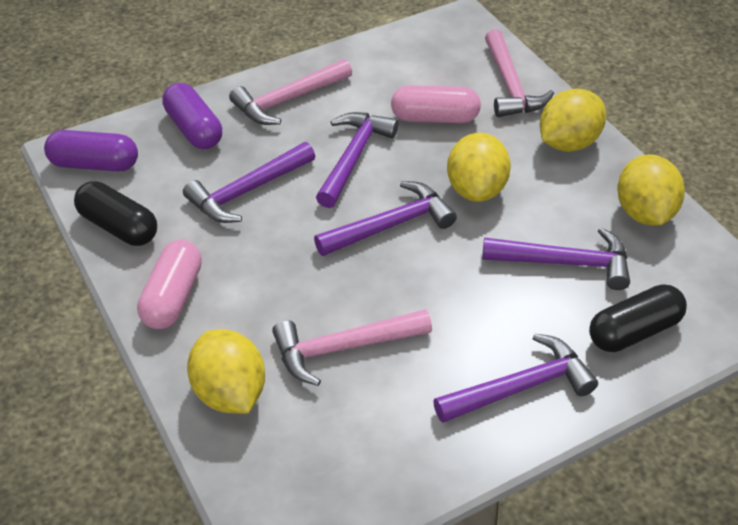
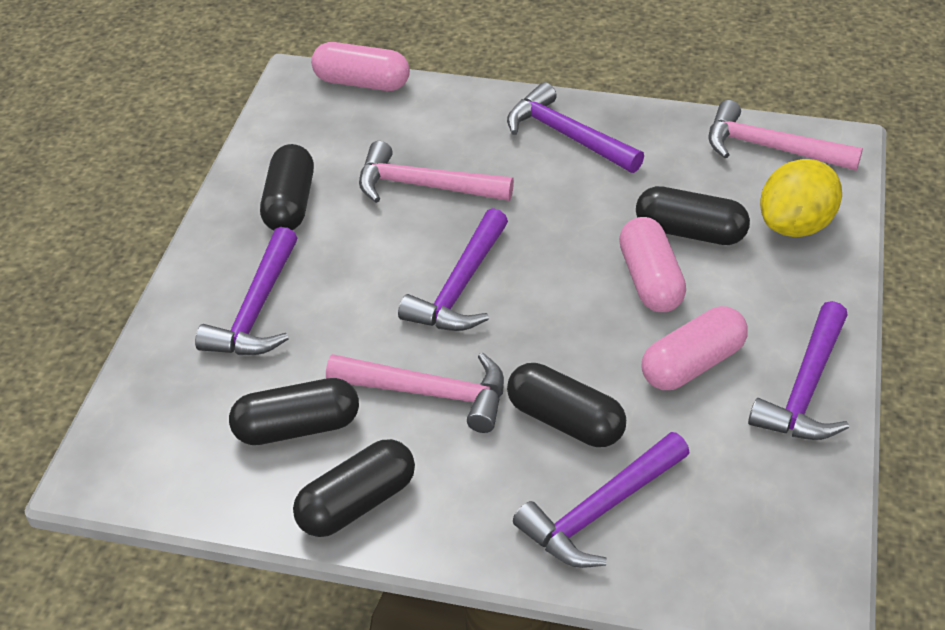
black capsule: [74,181,157,246] [589,285,687,352] = 2 -> [229,378,359,445] [260,144,314,230] [293,439,415,537] [507,363,626,447] [636,186,750,245] = 5
pink capsule: [137,240,202,329] [391,85,481,123] = 2 -> [311,42,410,91] [619,217,686,312] [642,306,748,390] = 3
purple capsule: [44,130,138,172] [162,83,222,149] = 2 -> none = 0
yellow lemon: [187,329,265,414] [447,133,511,202] [540,89,606,152] [617,154,685,226] = 4 -> [760,159,842,237] = 1

